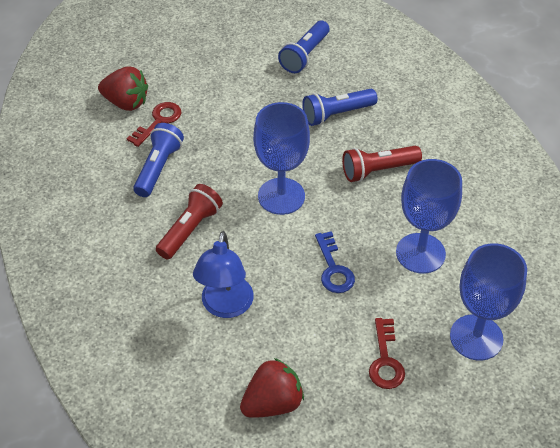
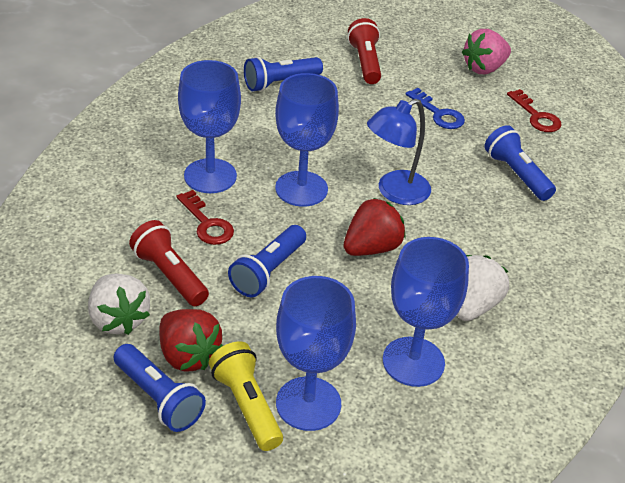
blue flashlight: [133,123,184,197] [278,21,329,73] [302,89,378,126] = 3 -> [114,344,206,432] [228,225,306,297] [244,56,323,92] [484,125,556,201] = 4
blue goblet: [253,102,310,215] [396,159,462,274] [450,243,527,361] = 3 -> [178,60,241,193] [275,73,339,207] [276,276,356,431] [383,237,469,387] = 4
pink strawberry: none = 0 -> [462,29,511,74] = 1
white strawberry: none = 0 -> [88,274,150,335] [457,255,509,321] = 2
yellow flashlight: none = 0 -> [209,341,283,451] = 1

